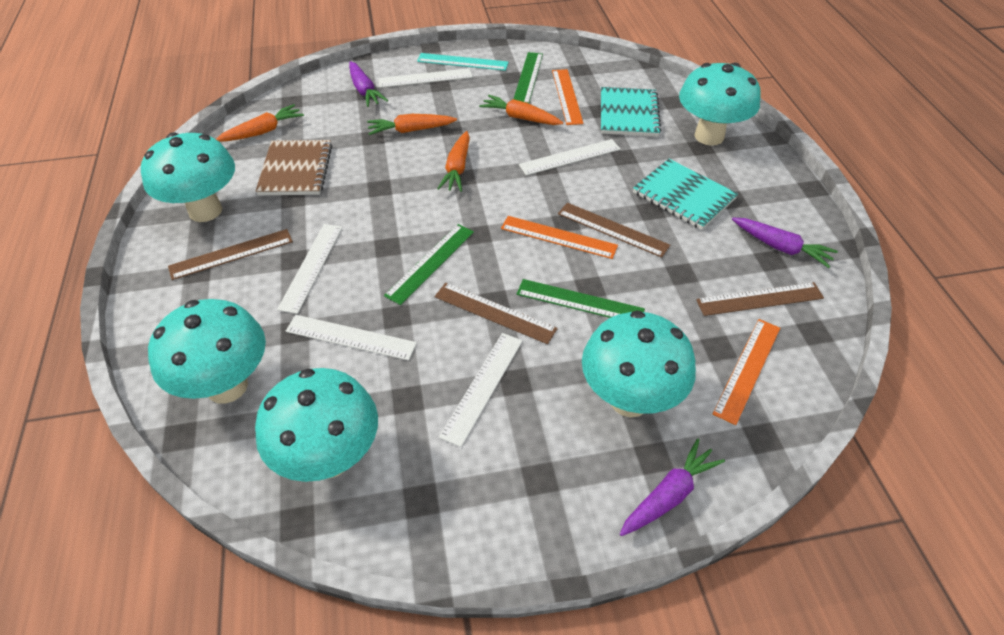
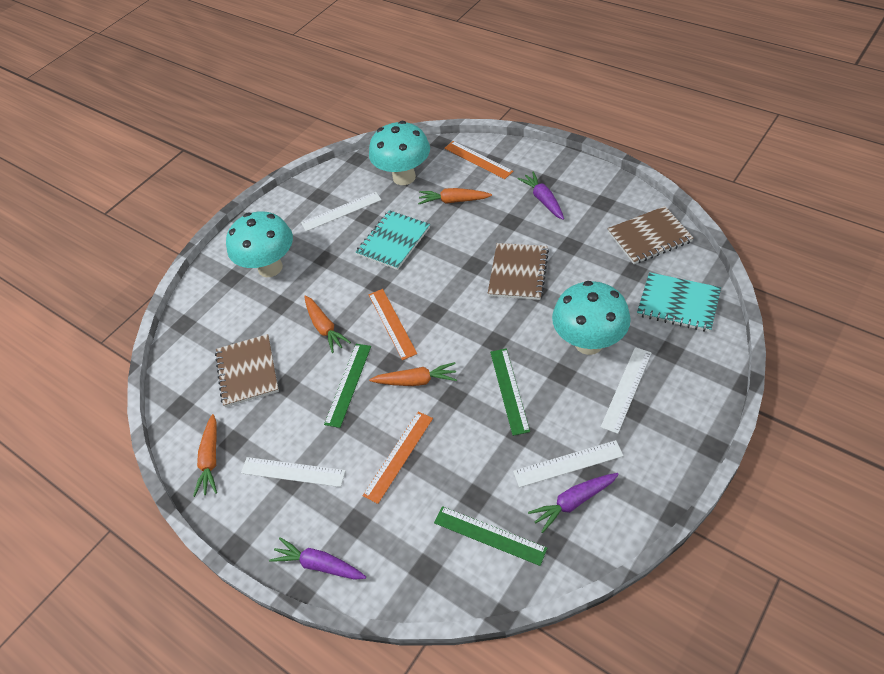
brown notebook: [256,140,332,195] = 1 -> [215,334,279,407] [488,243,549,300] [607,206,694,264] = 3
brown ruler: [168,229,293,280] [435,283,558,344] [558,203,670,258] [696,282,824,316] = 4 -> none = 0
turquoise mushroom: [141,132,235,222] [148,299,266,404] [255,368,378,482] [582,310,696,418] [679,63,761,146] = 5 -> [226,211,293,277] [369,121,430,185] [552,281,631,355] = 3
turquoise ruler: [417,53,509,71] = 1 -> none = 0
white ruler: [277,224,343,314] [286,315,417,361] [378,68,472,88] [439,333,523,447] [519,139,620,175] = 5 -> [241,457,346,487] [301,192,381,231] [513,440,623,488] [601,347,652,434] = 4

